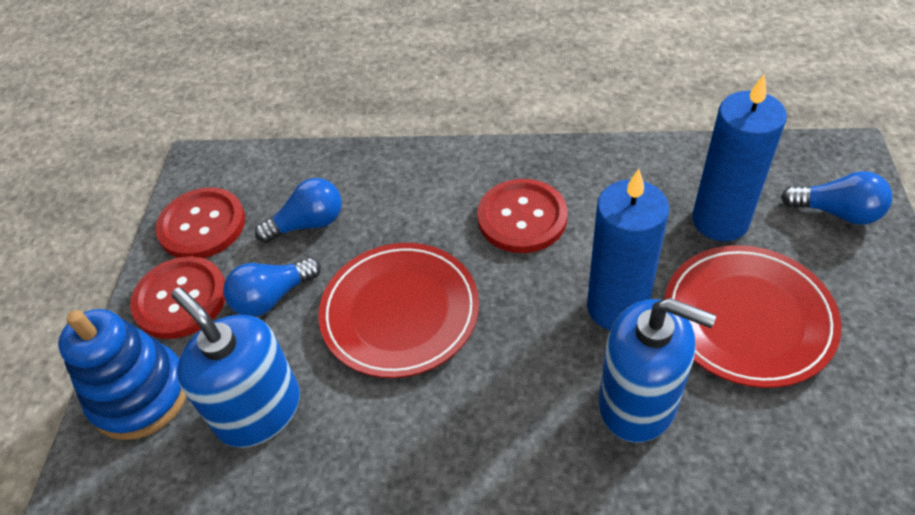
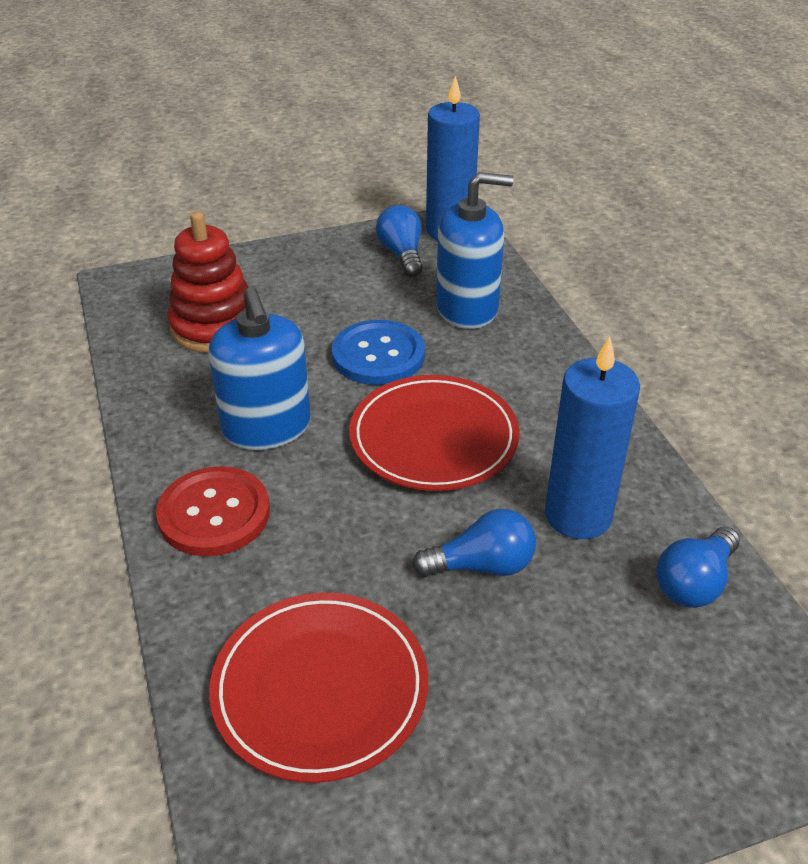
blue button: none = 0 -> [332,320,425,385] = 1
blue stacking toy: [58,309,187,440] = 1 -> none = 0
red button: [130,256,225,339] [156,187,245,258] [477,179,568,253] = 3 -> [156,466,270,556] = 1
red stacking toy: none = 0 -> [168,212,249,353] = 1

